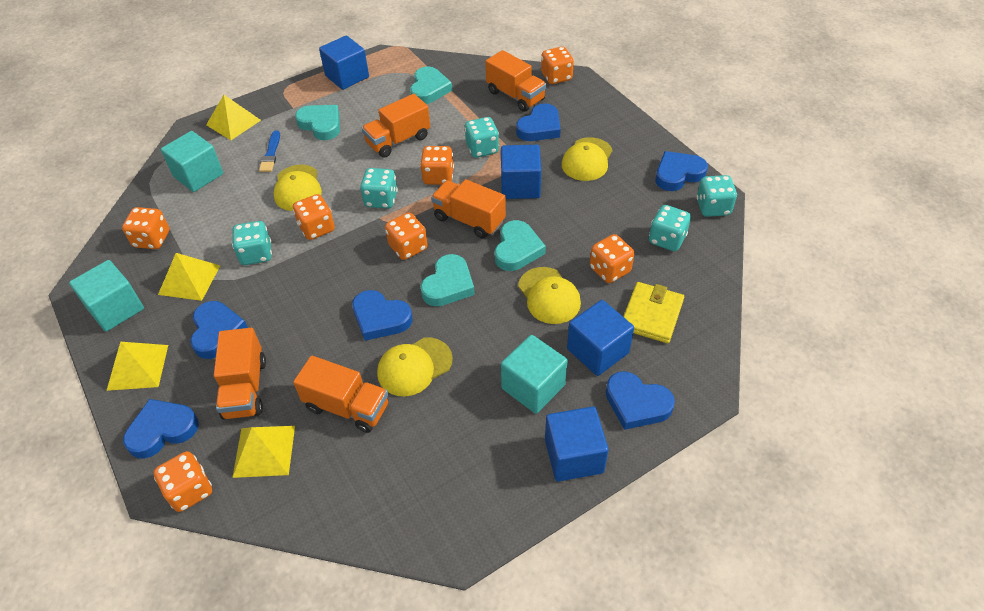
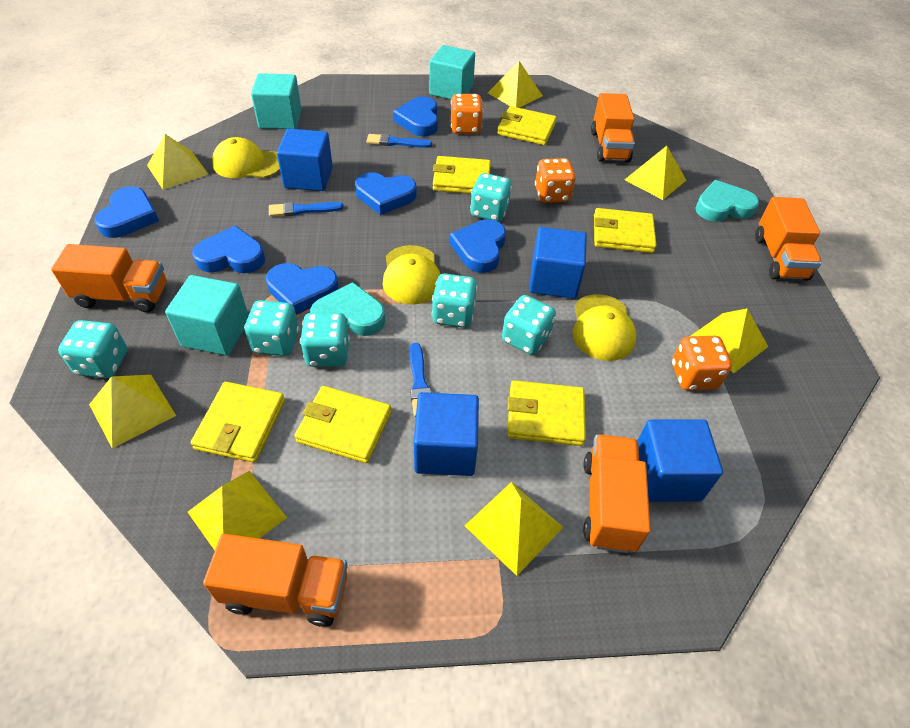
blue brush: [259,131,280,172] = 1 -> [269,202,343,217] [366,134,432,148] [410,343,431,417] = 3
orange dice: [122,207,170,249] [153,451,212,512] [293,194,335,240] [385,213,427,260] [420,146,454,185] [541,47,574,84] [590,234,634,283] = 7 -> [451,94,483,134] [535,158,576,203] [672,336,732,390] = 3
turquoise dice: [232,221,272,265] [360,168,398,209] [464,117,499,158] [649,205,691,251] [696,175,737,217] = 5 -> [58,320,127,378] [244,300,299,356] [300,313,350,367] [432,274,477,328] [470,173,512,222] [502,295,556,355] = 6
turquoise heart: [295,105,340,140] [410,66,453,104] [421,254,475,306] [495,220,546,271] = 4 -> [310,282,385,336] [695,180,759,222] = 2
yellow cap: [273,165,322,211] [377,337,453,396] [518,267,581,324] [562,137,613,181] = 4 -> [212,137,280,178] [383,245,440,305] [573,294,636,361] = 3
yellow pyramid: [107,342,168,391] [158,253,220,301] [206,95,261,140] [232,426,295,478] = 4 -> [89,375,176,449] [147,134,209,190] [188,471,287,551] [465,482,564,576] [488,61,543,108] [624,146,686,200] [691,309,768,373] = 7
yellow wallet: [623,282,684,343] = 1 -> [191,382,285,463] [295,386,391,463] [433,156,491,194] [497,106,557,145] [507,380,586,446] [594,208,657,253] = 6

